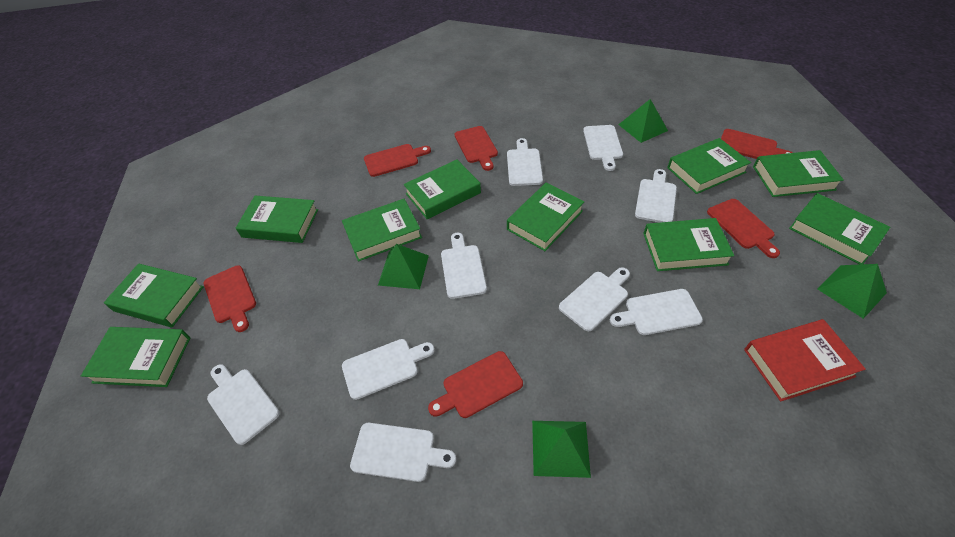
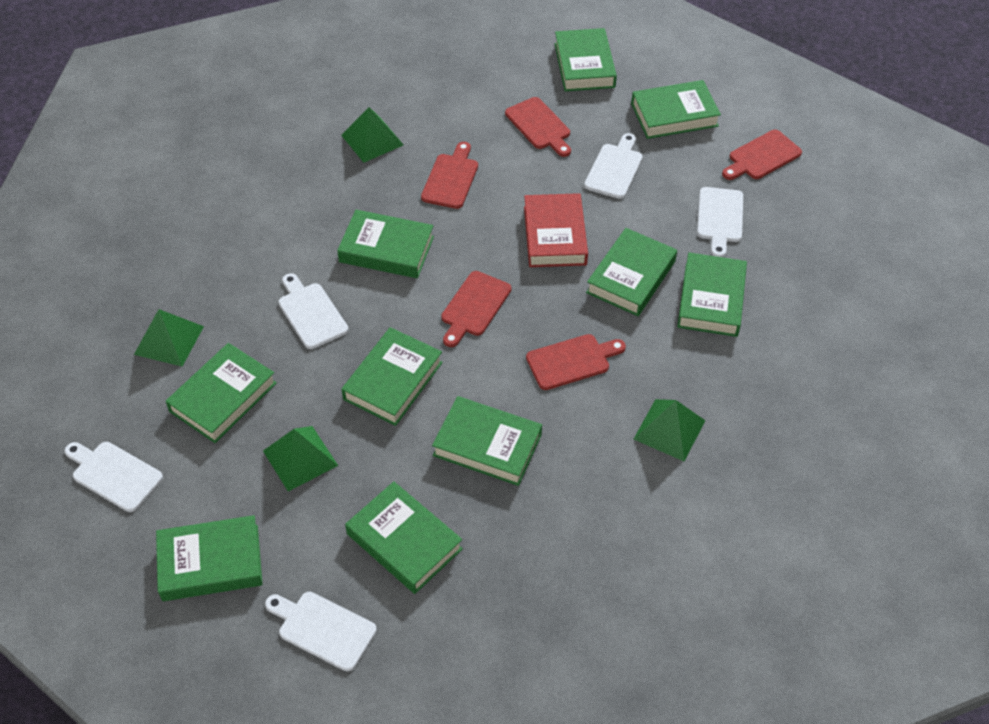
red cutting board: [203,265,256,332] [364,144,431,177] [428,351,523,418] [455,126,498,171] [707,199,780,258] [721,129,793,159] = 6 -> [421,142,478,209] [441,271,511,347] [505,97,571,157] [526,334,626,390] [722,130,802,180] = 5
white cutting board: [207,364,279,445] [342,339,435,400] [350,423,456,482] [441,233,487,299] [507,138,543,186] [559,267,630,331] [583,125,623,171] [610,289,703,335] [635,169,677,223] = 9 -> [65,442,163,512] [265,592,377,671] [279,273,349,349] [584,133,643,199] [697,187,743,257] = 5

